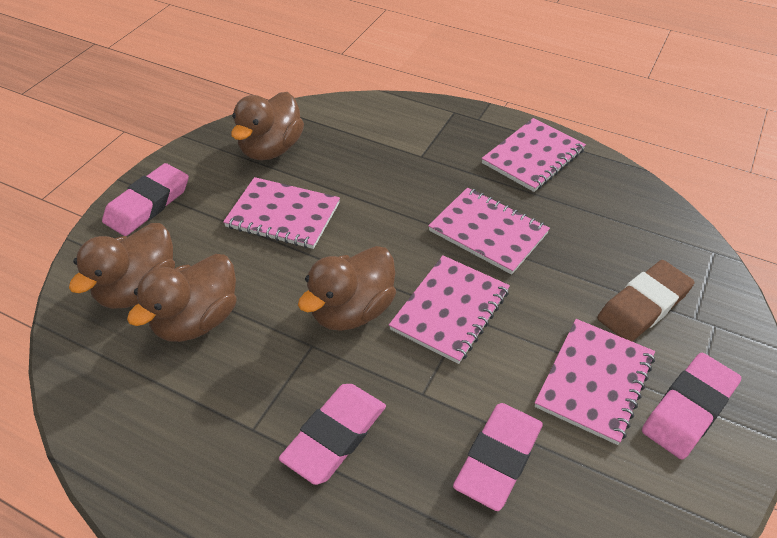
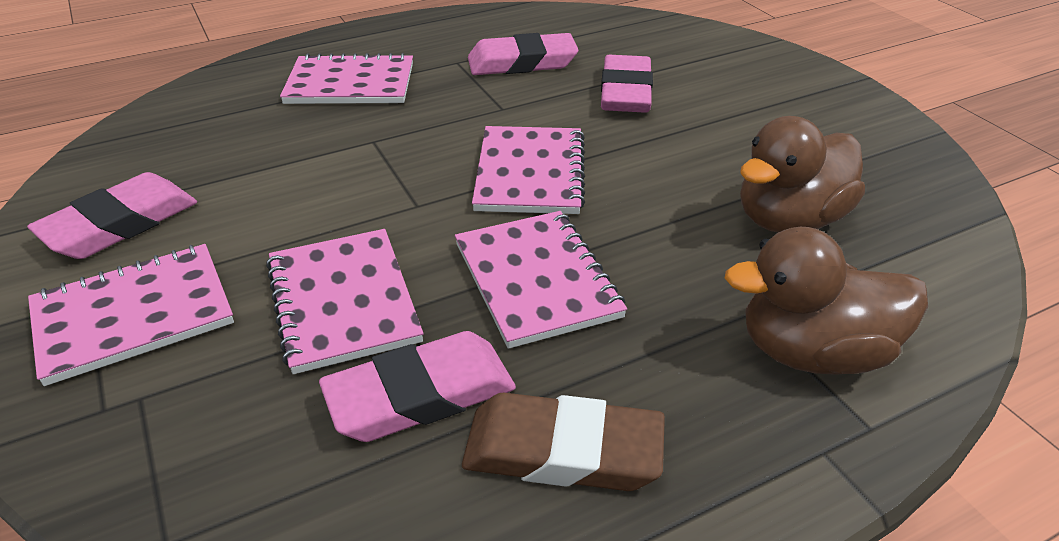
brown duck: [69,223,175,309] [127,254,237,342] [231,92,304,161] [298,246,396,331] = 4 -> [725,227,928,375] [740,116,865,232] = 2

